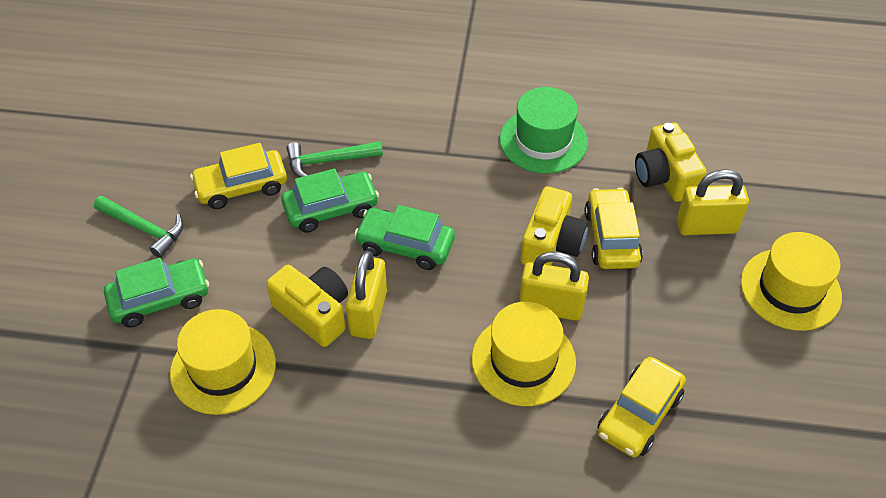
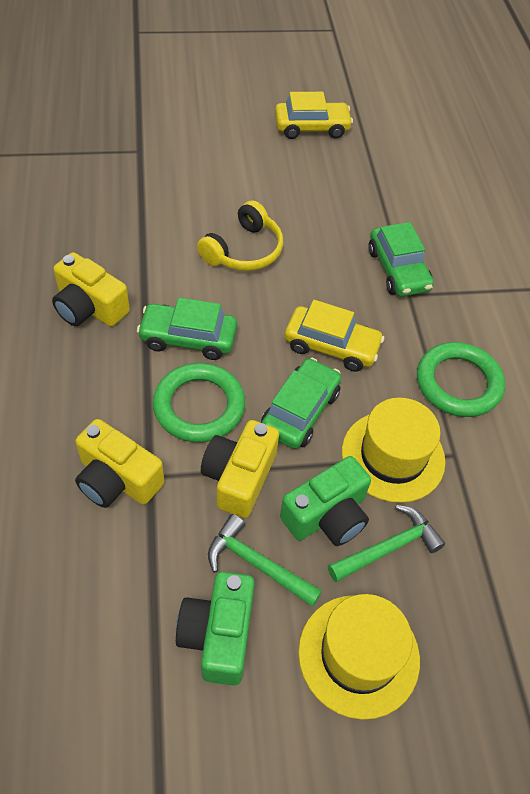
green camera: none = 0 -> [176,572,255,686] [280,456,371,546] = 2
green hat: [500,87,588,173] = 1 -> none = 0
green ring: none = 0 -> [153,363,245,442] [417,342,505,417] = 2
yellow car: [190,143,287,209] [585,188,643,269] [597,357,686,457] = 3 -> [275,92,353,139] [284,300,384,372] = 2
yellow hat: [170,309,276,415] [472,302,576,406] [741,232,842,331] = 3 -> [298,594,420,720] [342,398,446,503] = 2
yellow headphones: none = 0 -> [197,200,283,271] = 1
yellow padlock: [346,251,387,339] [519,252,589,321] [677,169,749,235] = 3 -> none = 0

